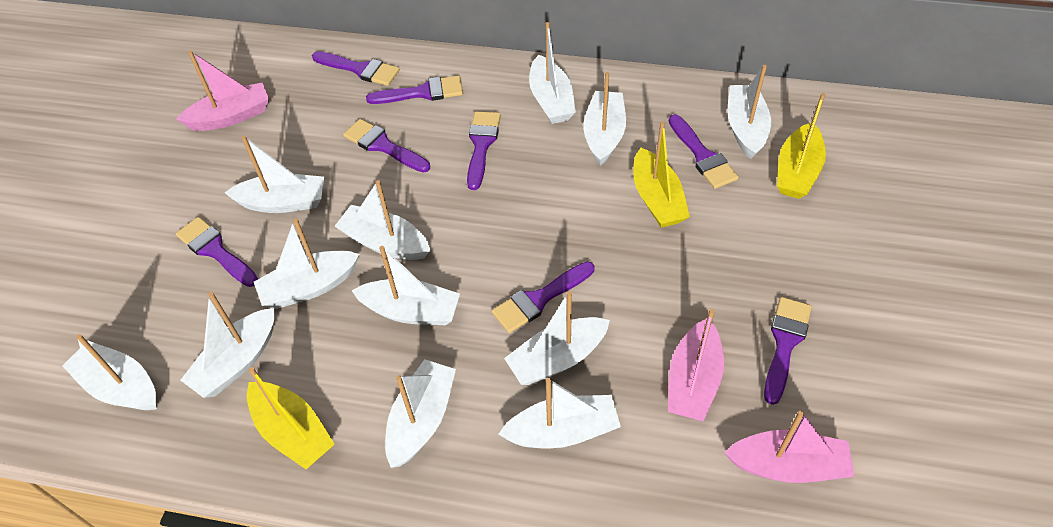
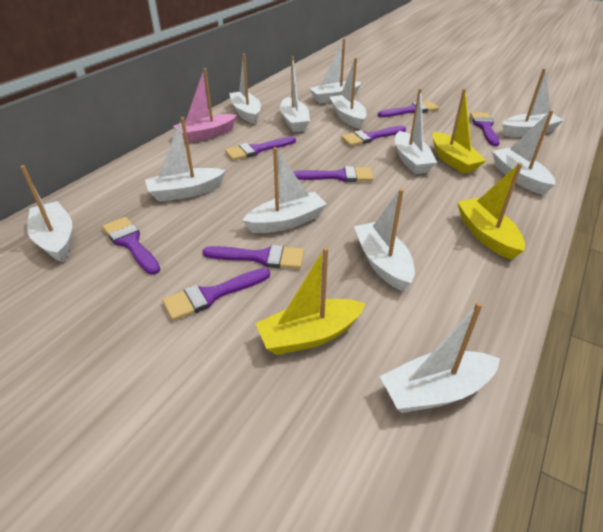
pink boat: [176,51,269,131] [668,309,724,422] [724,411,854,483] = 3 -> [173,68,237,143] = 1

